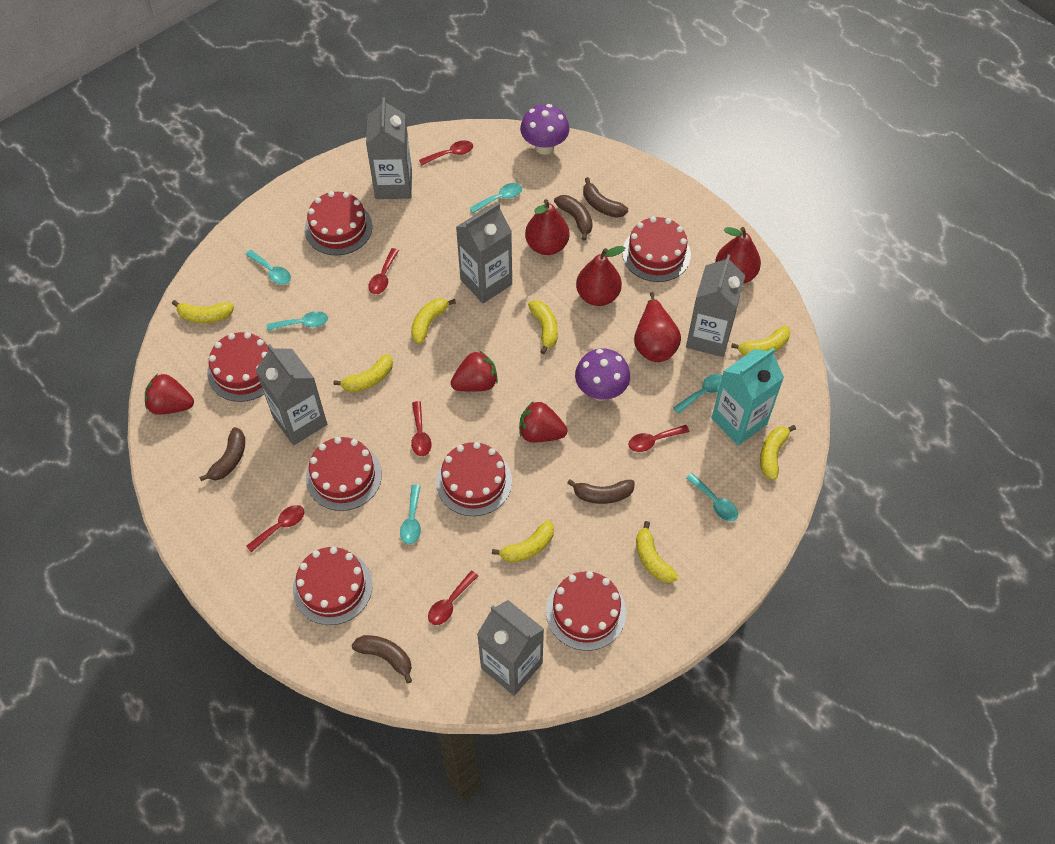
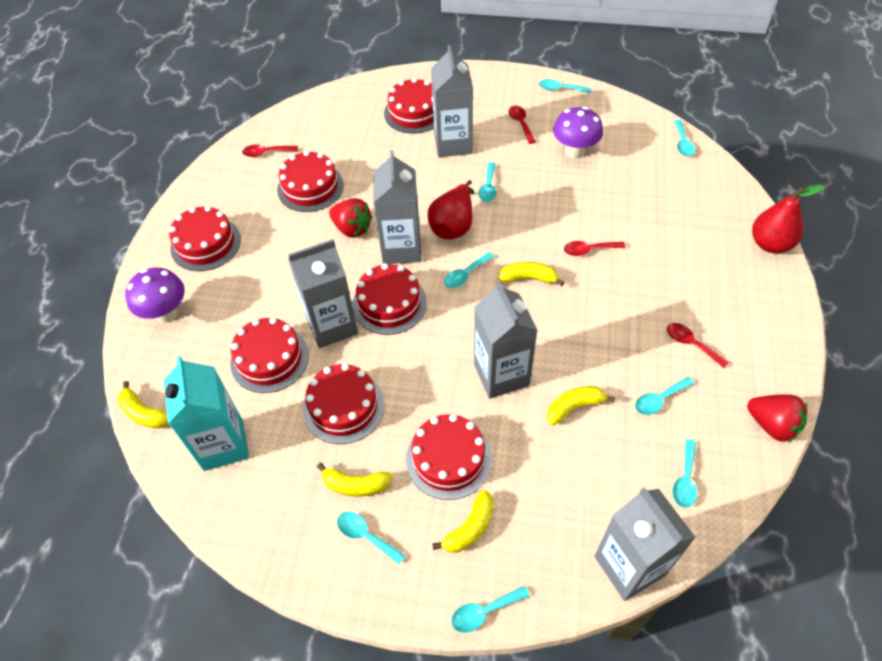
brown banana: [199,427,245,481] [352,635,412,683] [554,195,593,241] [567,479,635,504] [583,177,628,218] = 5 -> none = 0
red pear: [525,199,570,255] [576,246,625,306] [634,292,681,362] [715,227,761,284] = 4 -> [427,180,474,240] [752,184,825,253] = 2
red spoon: [246,505,304,552] [369,248,399,294] [411,401,431,456] [419,140,473,166] [428,571,478,625] [628,425,689,452] = 6 -> [242,144,298,157] [509,106,536,144] [564,241,626,256] [667,323,729,368] = 4
red strawberry: [145,374,194,415] [451,351,498,392] [519,401,567,442] = 3 -> [329,198,372,238] [747,394,808,443] = 2
turquoise spoon: [245,250,291,285] [267,311,328,331] [400,484,421,544] [470,183,522,213] [673,374,723,414] [686,473,738,521] = 6 -> [337,512,406,564] [444,252,495,288] [451,586,530,633] [478,162,497,202] [539,79,591,93] [635,376,695,415] [673,439,697,508] [674,120,695,156] = 8
yellow banana: [172,300,234,323] [333,354,393,392] [411,298,456,344] [492,520,554,563] [528,300,558,354] [636,521,678,583] [731,326,790,356] [760,425,796,480] = 8 -> [117,381,168,428] [317,463,392,497] [432,490,494,553] [498,262,564,286] [547,386,615,425] = 5

